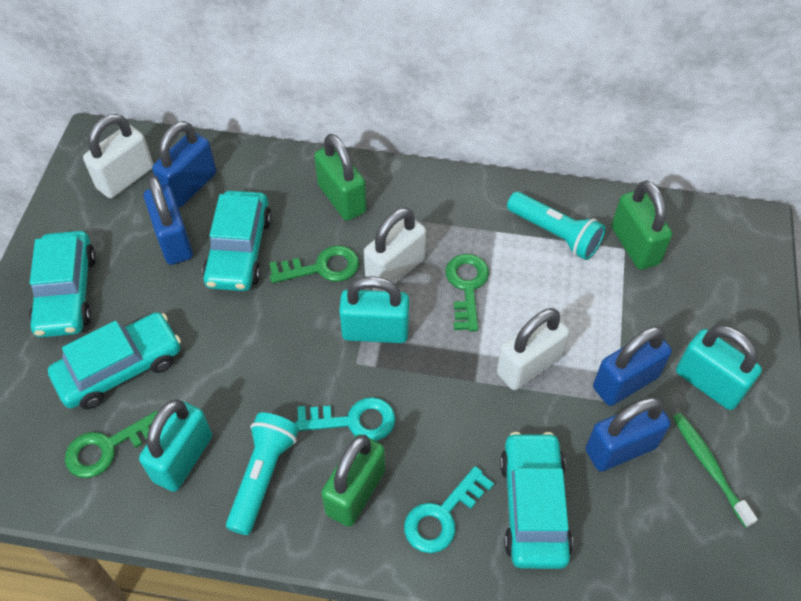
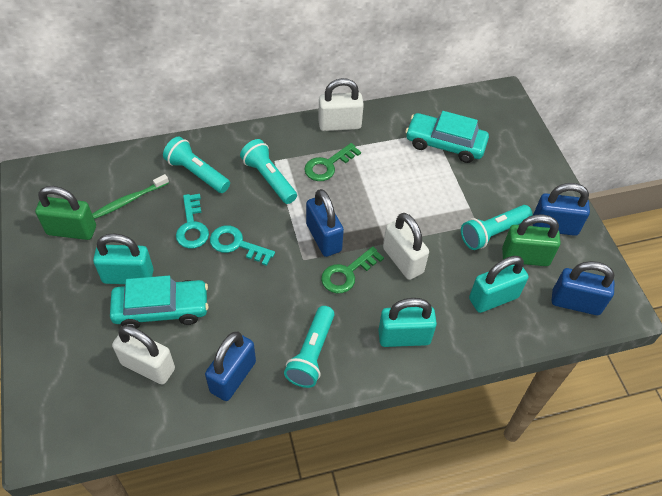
green key: [65,411,158,478] [269,245,359,283] [445,254,489,332] = 3 -> [304,143,361,181] [321,246,384,293] = 2
green padlock: [314,134,367,221] [321,434,385,527] [612,180,672,270] = 3 -> [35,186,96,240] [502,215,561,266] = 2
turquoise car: [29,231,96,338] [48,312,181,409] [202,191,272,291] [500,432,573,569] = 4 -> [110,276,209,328] [405,111,489,163] = 2
turquoise flashlight: [226,413,299,535] [507,192,606,260] = 2 -> [163,136,230,193] [240,139,297,204] [284,306,335,388] [461,205,533,250] = 4

